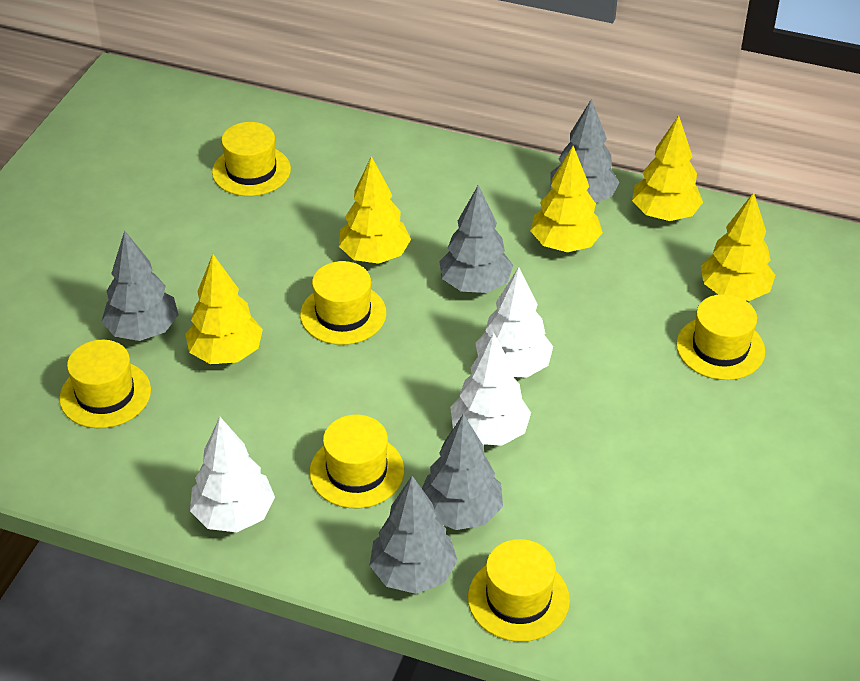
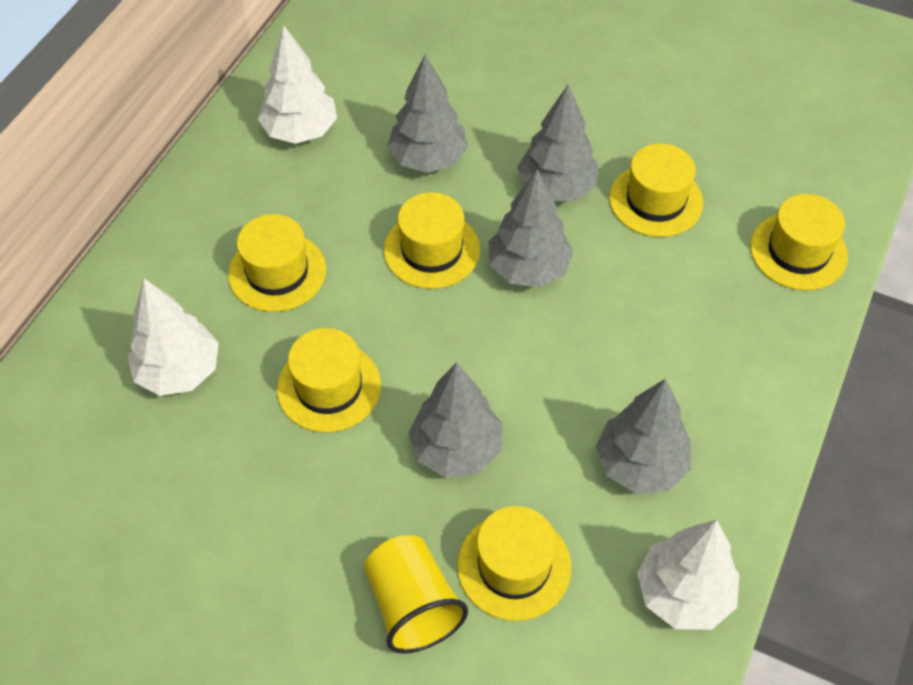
yellow cup: none = 0 -> [364,535,468,654] = 1
yellow tree: [185,254,263,364] [339,156,411,264] [530,146,603,252] [632,115,703,221] [701,192,775,301] = 5 -> none = 0

